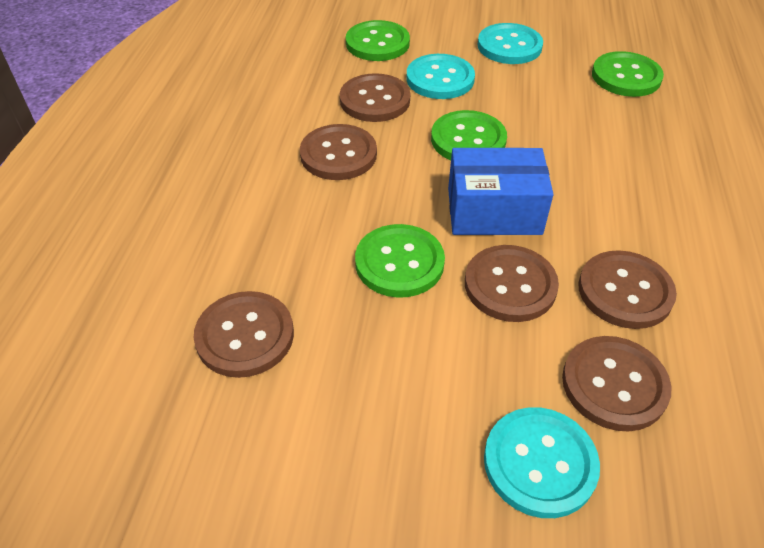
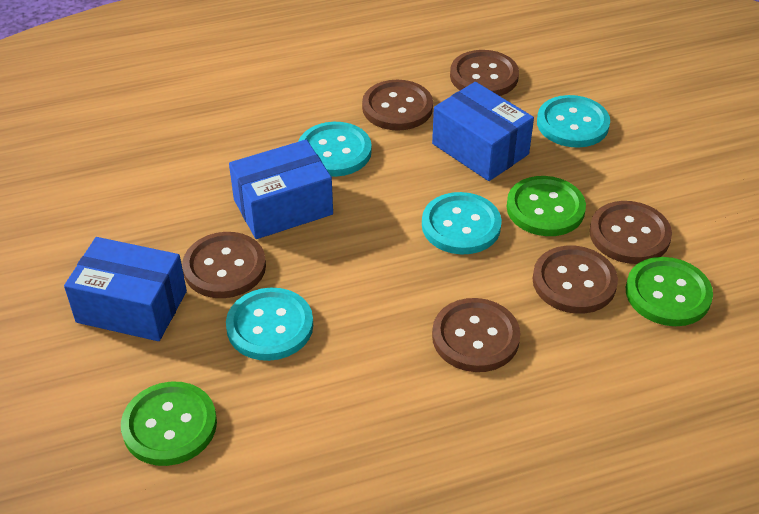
blue box: [448,148,554,235] = 1 -> [64,237,187,341] [229,139,333,239] [432,82,534,181] = 3
green button: [346,20,410,61] [355,224,445,298] [431,110,507,160] [592,51,664,97] = 4 -> [121,382,217,466] [507,176,586,236] [626,257,713,326] = 3
turquoise button: [406,54,475,99] [477,23,543,64] [484,407,600,518] = 3 -> [226,288,313,361] [298,122,372,177] [422,192,502,254] [537,95,610,148] = 4

